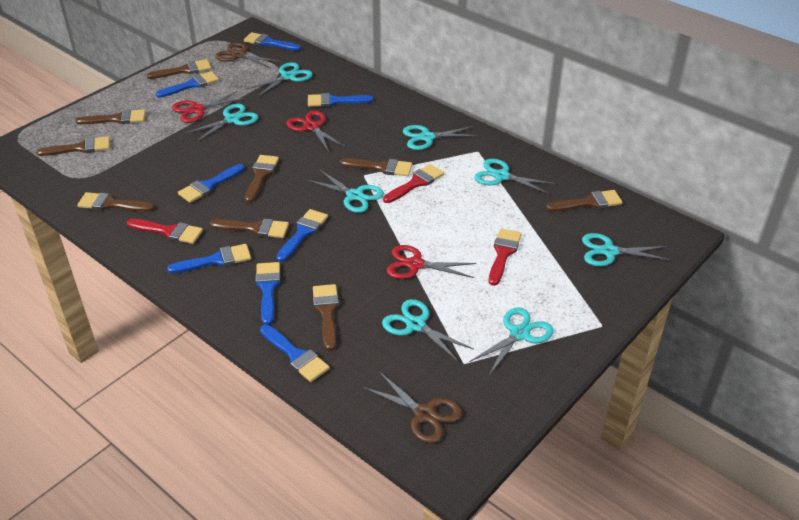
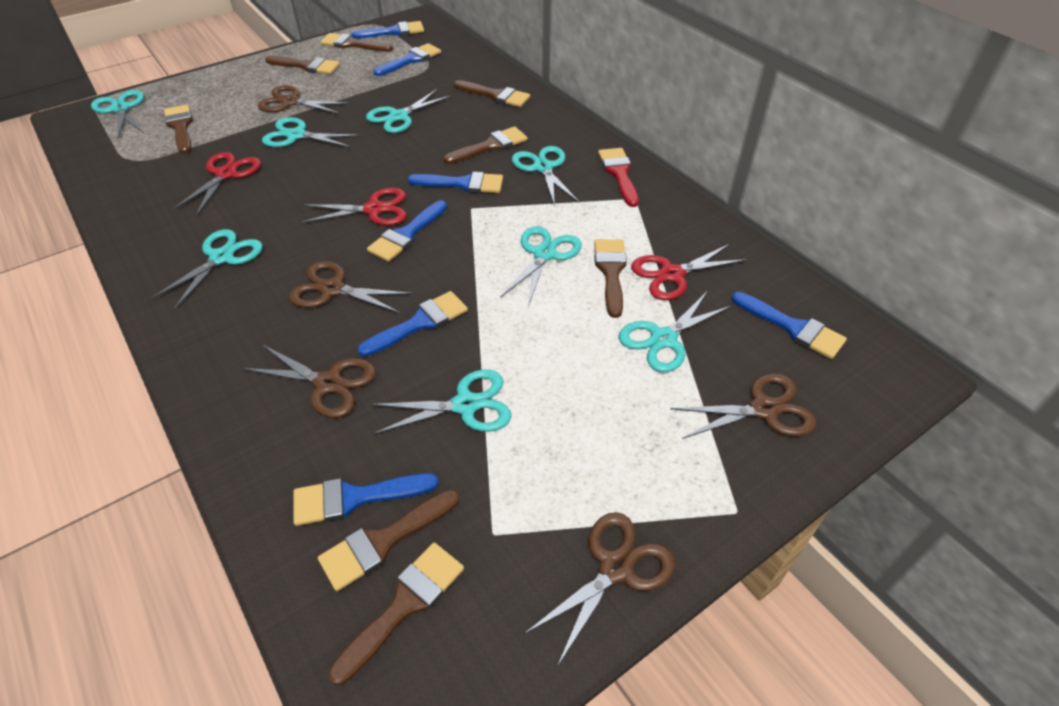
blue brush: [156,71,219,98] [167,244,251,273] [178,164,245,203] [244,32,301,51] [255,262,280,325] [260,325,330,382] [276,209,328,262] [308,93,374,107] = 8 -> [293,473,439,526] [351,21,424,39] [357,291,468,357] [367,200,447,262] [374,43,441,76] [408,172,503,193] [731,292,847,359] = 7
brown brush: [36,136,110,156] [76,109,146,124] [77,192,155,212] [147,59,211,79] [210,219,289,238] [245,155,279,203] [313,284,339,351] [340,158,412,176] [546,190,623,212] = 9 -> [164,104,193,154] [265,56,340,74] [318,489,460,591] [320,33,393,52] [329,542,464,685] [443,127,528,164] [454,80,530,107] [594,239,627,318] = 8
brown scissors: [215,42,281,68] [362,371,462,443] = 2 -> [242,344,376,418] [258,85,350,114] [289,261,413,314] [524,512,675,667] [670,374,816,439] = 5
red brush: [127,219,203,244] [383,164,444,203] [489,228,522,286] = 3 -> [598,148,639,207] = 1

